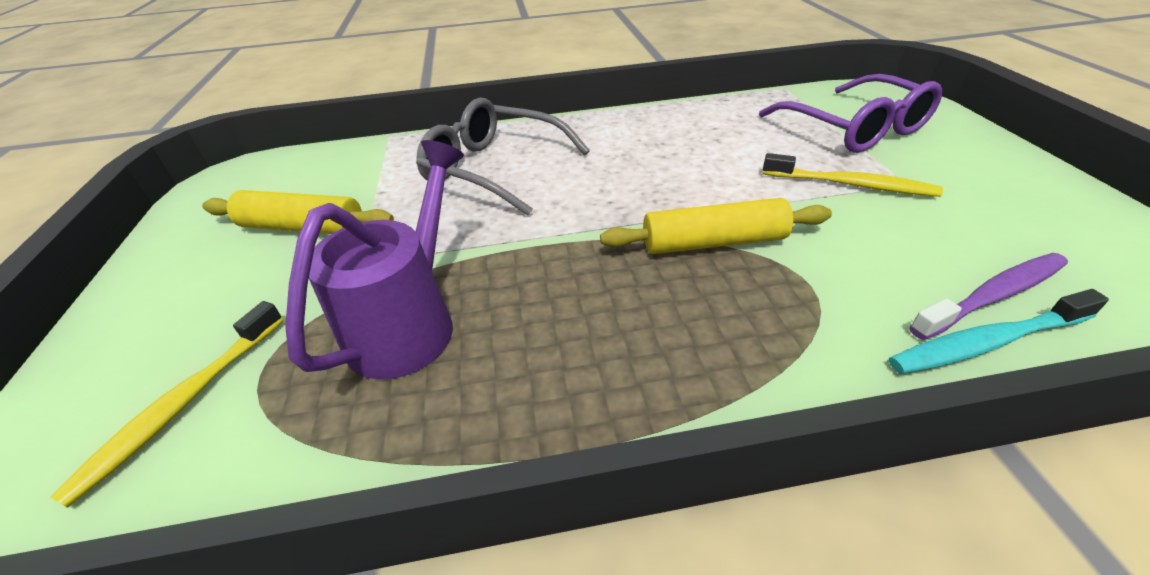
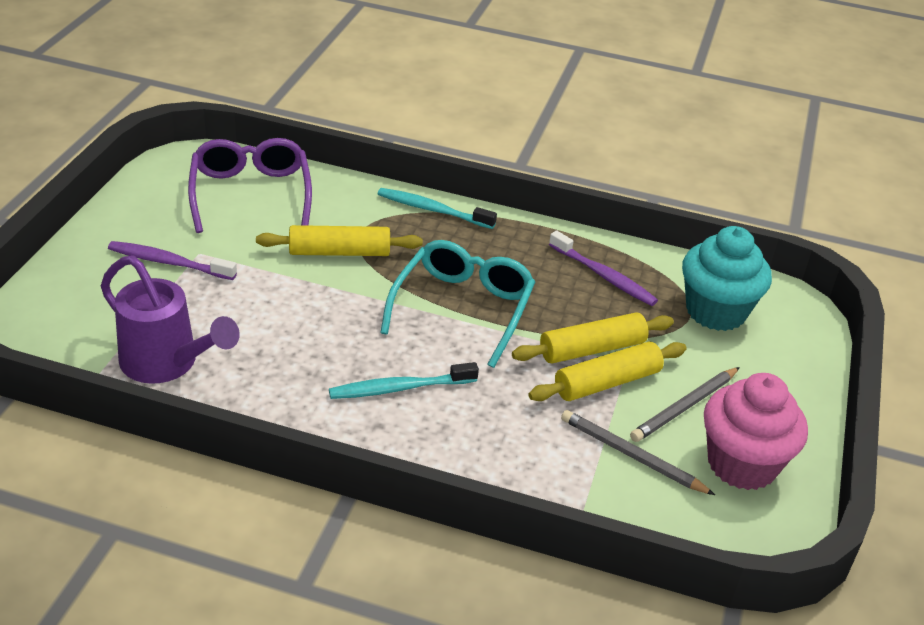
grey glasses: [416,98,590,216] = 1 -> none = 0
grey pencil: none = 0 -> [561,410,715,495] [630,367,740,442] = 2
pink cupcake: none = 0 -> [704,373,808,490] = 1
purple toothbrush: [909,253,1068,340] = 1 -> [108,241,237,280] [549,230,658,306] = 2
turquoise cupcake: none = 0 -> [682,226,772,331] = 1
turquoise glasses: none = 0 -> [380,240,535,368] = 1
turquoise toothbrush: [889,289,1109,374] = 1 -> [329,362,479,399] [378,188,497,229] = 2
yellow rolling pin: [202,190,394,234] [600,198,832,254] = 2 -> [256,225,423,256] [512,313,674,363] [528,342,687,401] = 3
yellow toothbrush: [50,301,283,508] [763,153,943,197] = 2 -> none = 0

